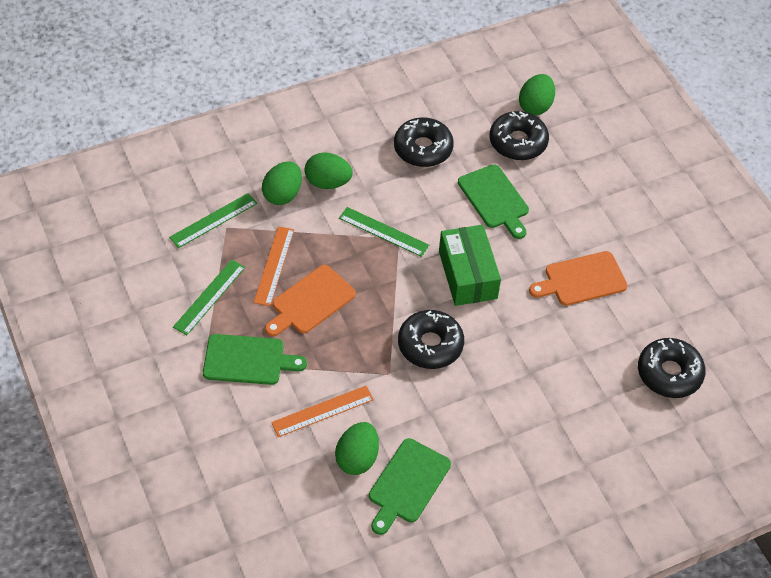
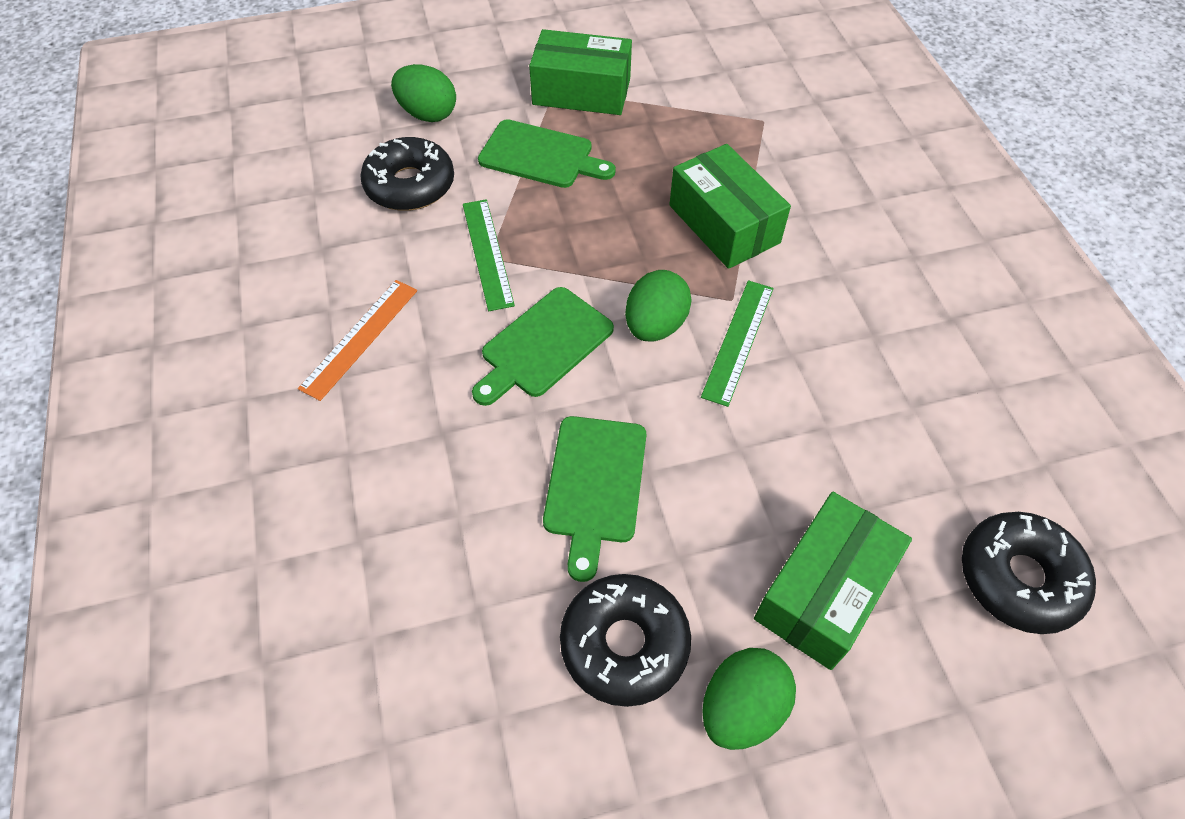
black donut: [394,117,454,167] [398,310,464,369] [490,111,549,160] [638,338,706,398] = 4 -> [360,137,454,211] [560,574,691,707] [962,512,1096,634] = 3
green box: [439,225,501,306] = 1 -> [529,29,632,115] [669,144,791,269] [754,492,912,670] = 3
green egg: [262,161,302,205] [305,152,353,189] [335,422,379,475] [519,74,555,115] = 4 -> [391,64,456,122] [625,270,692,342] [702,648,796,750] = 3
green ruler: [169,193,258,248] [173,260,245,335] [339,207,429,257] = 3 -> [463,199,515,311] [701,280,773,407] = 2
orange cutting board: [265,265,356,336] [529,251,627,306] = 2 -> none = 0
orange ruler: [254,226,294,306] [271,386,374,437] = 2 -> [298,280,417,401] = 1

